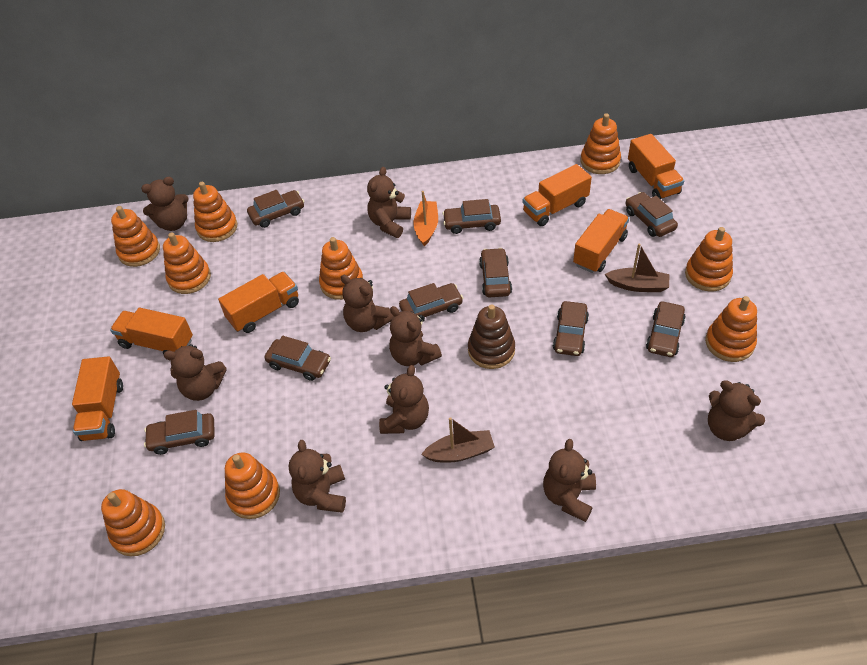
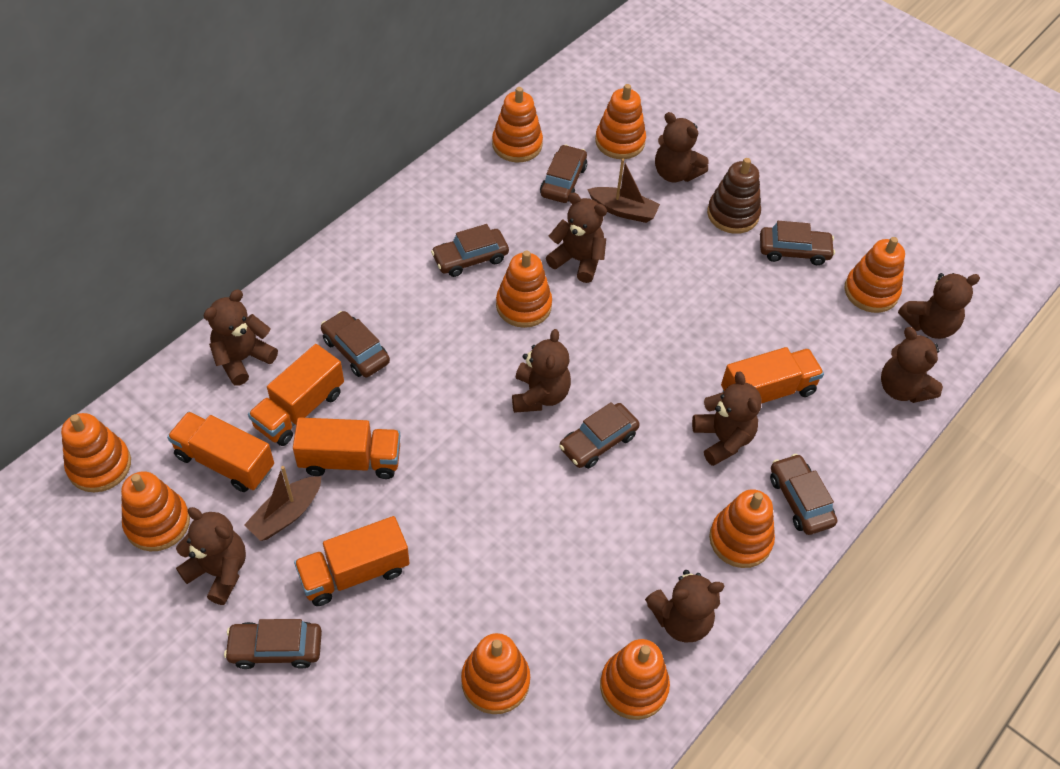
brown car: [144,410,215,455] [247,190,304,228] [264,336,331,381] [399,283,463,322] [442,199,501,234] [479,248,512,297] [553,301,589,356] [626,192,678,237] [646,302,686,357] = 9 -> [224,619,322,669] [321,311,390,377] [431,224,509,277] [540,145,587,203] [559,402,640,469] [760,221,835,265] [770,454,837,535] = 7
orange boat: [414,191,438,246] = 1 -> none = 0
orange truck: [72,356,123,441] [110,308,193,355] [218,272,299,333] [523,164,592,226] [573,209,629,273] [628,134,684,199] = 6 -> [167,411,274,492] [248,344,344,446] [293,417,400,479] [294,516,410,606] [721,347,824,404] = 5

